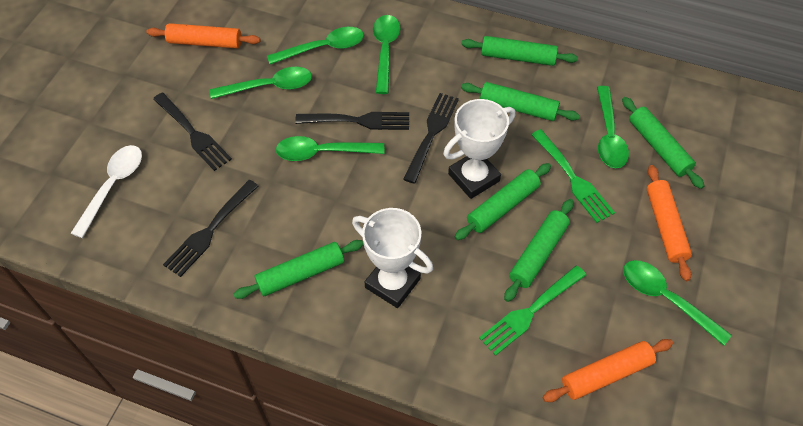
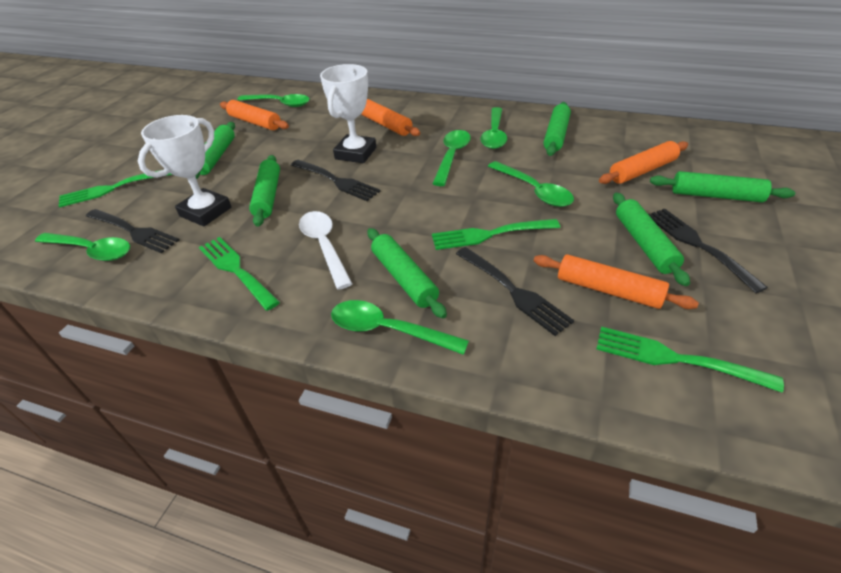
green fork: [479,265,586,356] [531,129,615,223] = 2 -> [59,170,173,207] [199,237,280,311] [432,219,560,250] [596,327,784,393] = 4
orange rolling pin: [146,23,260,49] [543,339,673,402] [647,165,692,281] = 3 -> [220,100,289,130] [361,99,420,136] [534,254,699,309] [599,141,688,184] = 4

